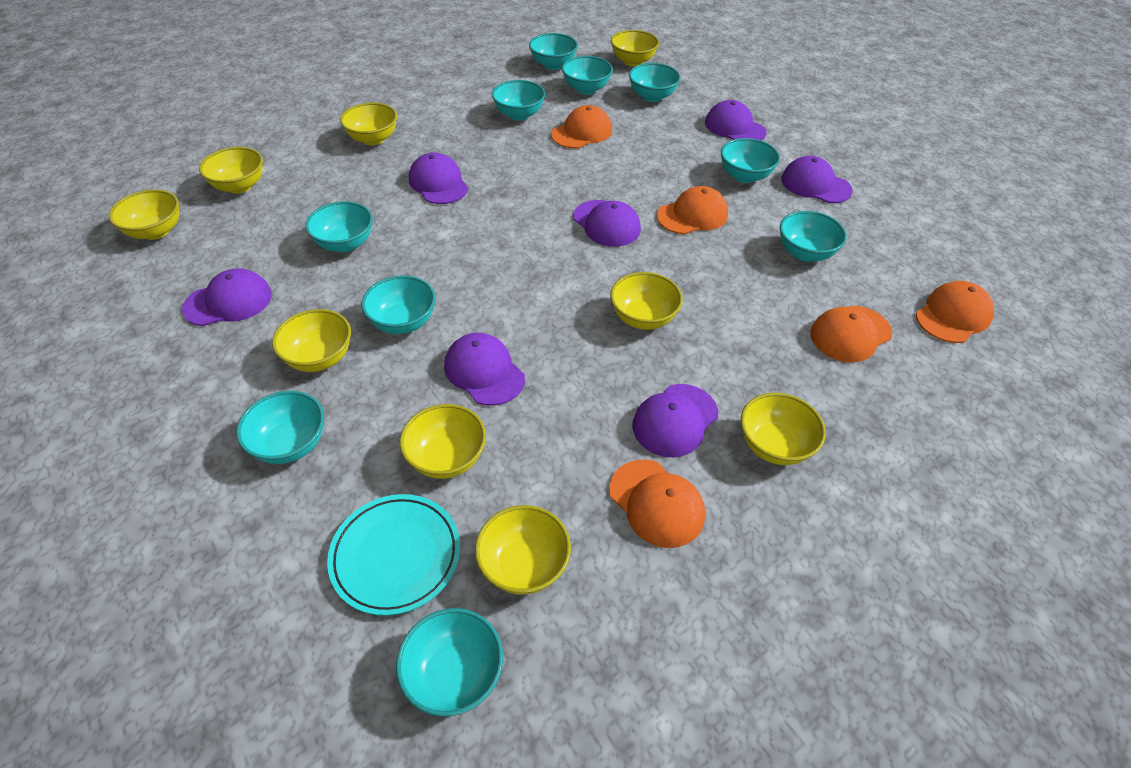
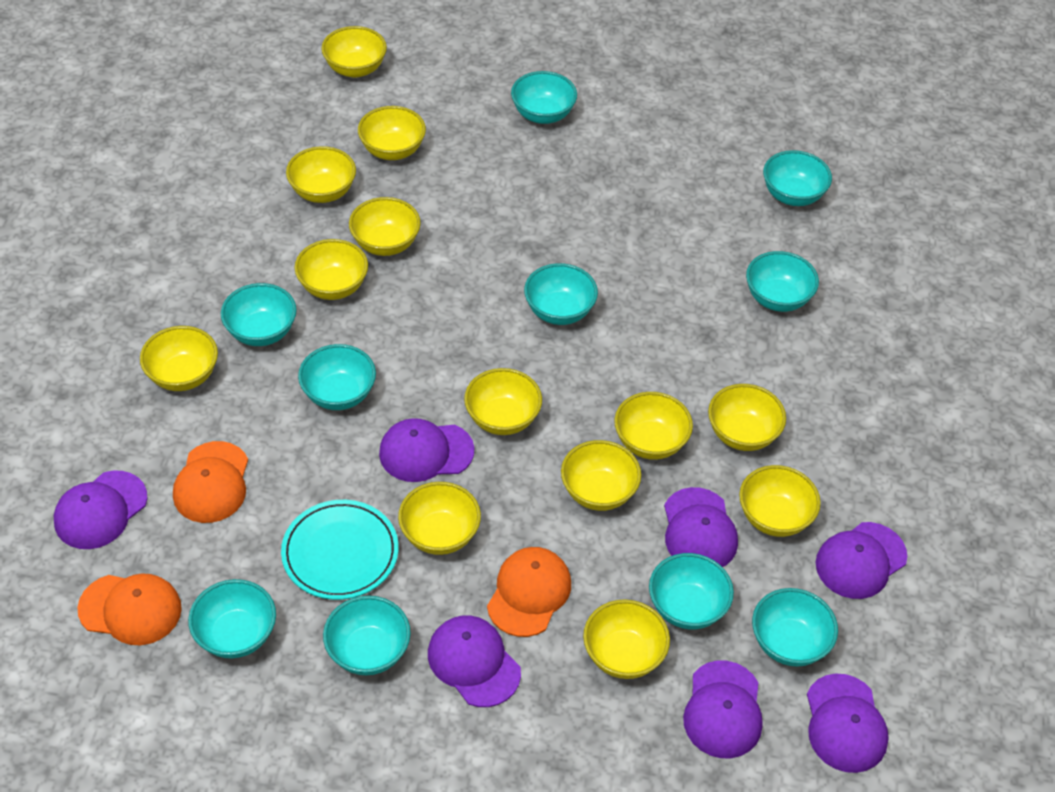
orange cap: [551,105,612,149] [609,460,705,548] [657,186,728,235] [810,306,893,362] [916,281,994,343] = 5 -> [77,573,182,645] [173,441,248,523] [487,547,571,637] = 3
yellow bowl: [109,189,179,240] [199,147,263,194] [272,309,351,372] [340,103,397,145] [400,404,486,479] [475,505,571,595] [610,272,683,330] [611,30,659,67] [741,393,826,465] = 9 -> [140,326,218,391] [286,146,356,203] [295,239,368,300] [321,26,387,78] [349,197,421,256] [358,106,426,160] [398,482,481,555] [464,368,542,435] [561,440,641,511] [583,599,670,679] [614,392,693,460] [708,384,786,451] [739,465,821,537] = 13

